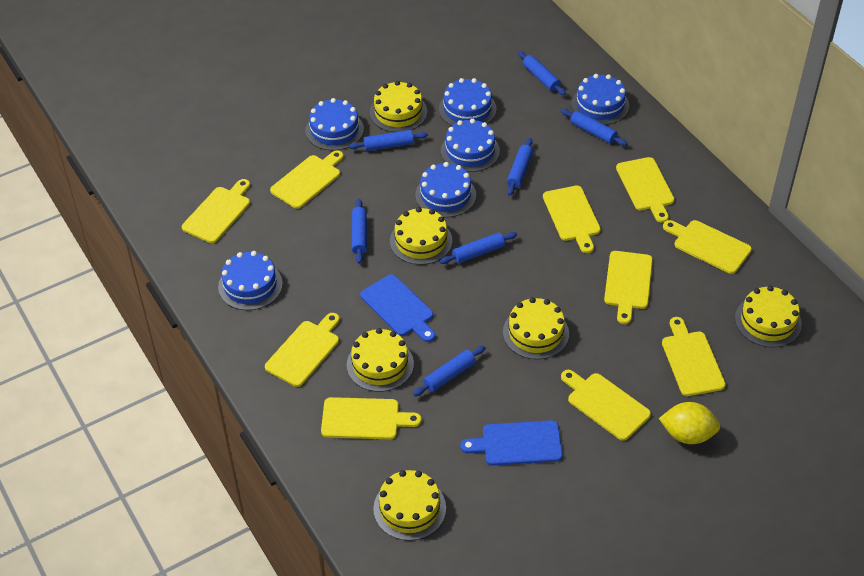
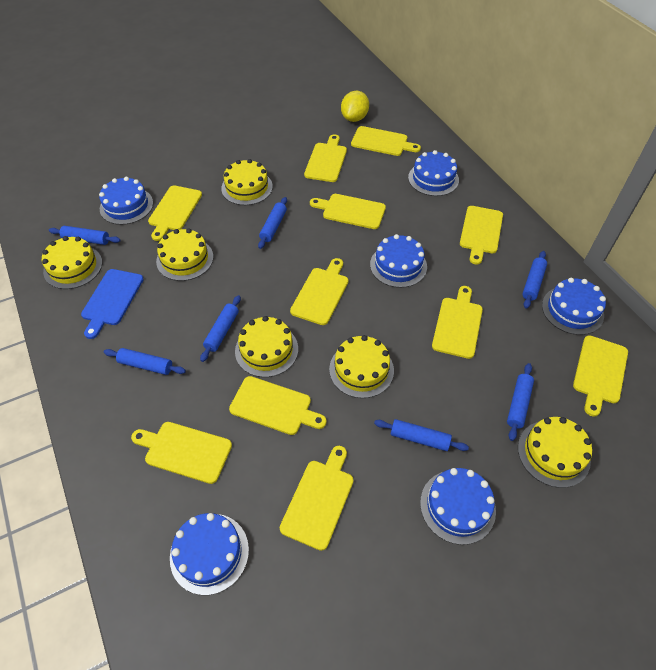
blue cutting board: [360,274,435,342] [460,420,563,466] = 2 -> [81,269,144,339] = 1
yellow cutting board: [182,179,250,243] [265,313,340,387] [270,150,344,209] [321,397,421,439] [543,186,601,253] [561,370,651,441] [604,251,653,324] [616,157,675,223] [662,317,726,396] [663,220,752,274] = 10 -> [131,422,232,484] [148,185,202,241] [229,376,327,435] [280,446,353,551] [290,258,348,325] [304,134,347,182] [310,194,386,229] [351,126,421,156] [432,286,483,359] [460,206,503,265] [573,335,628,417] = 11

